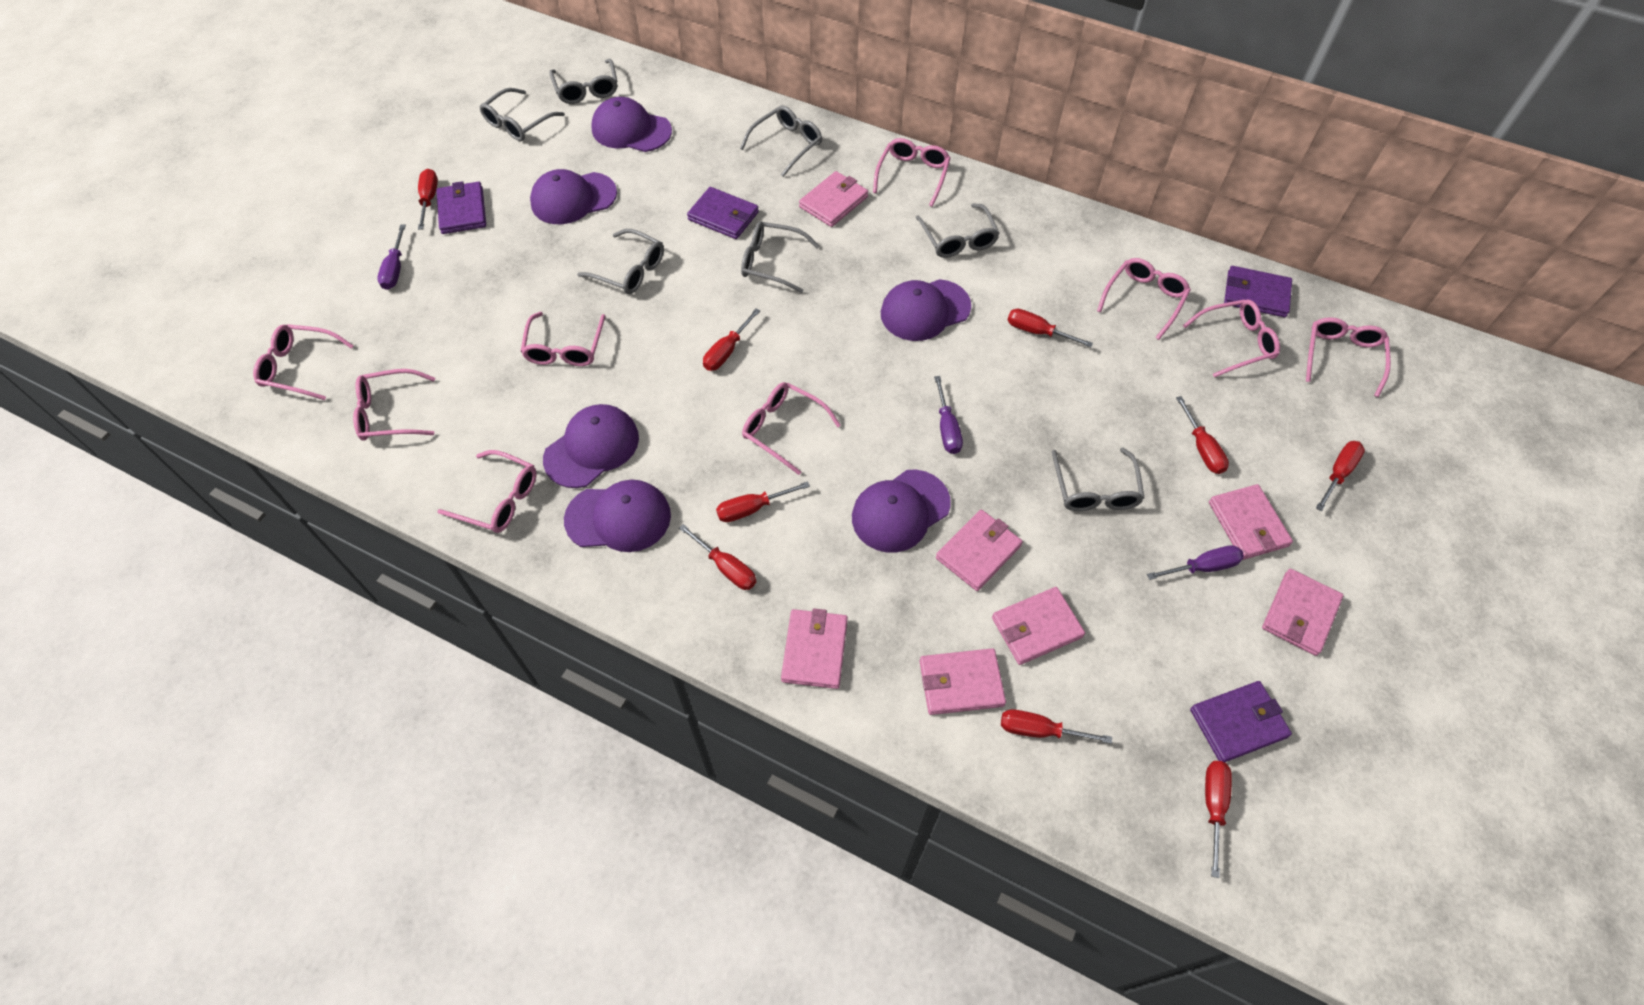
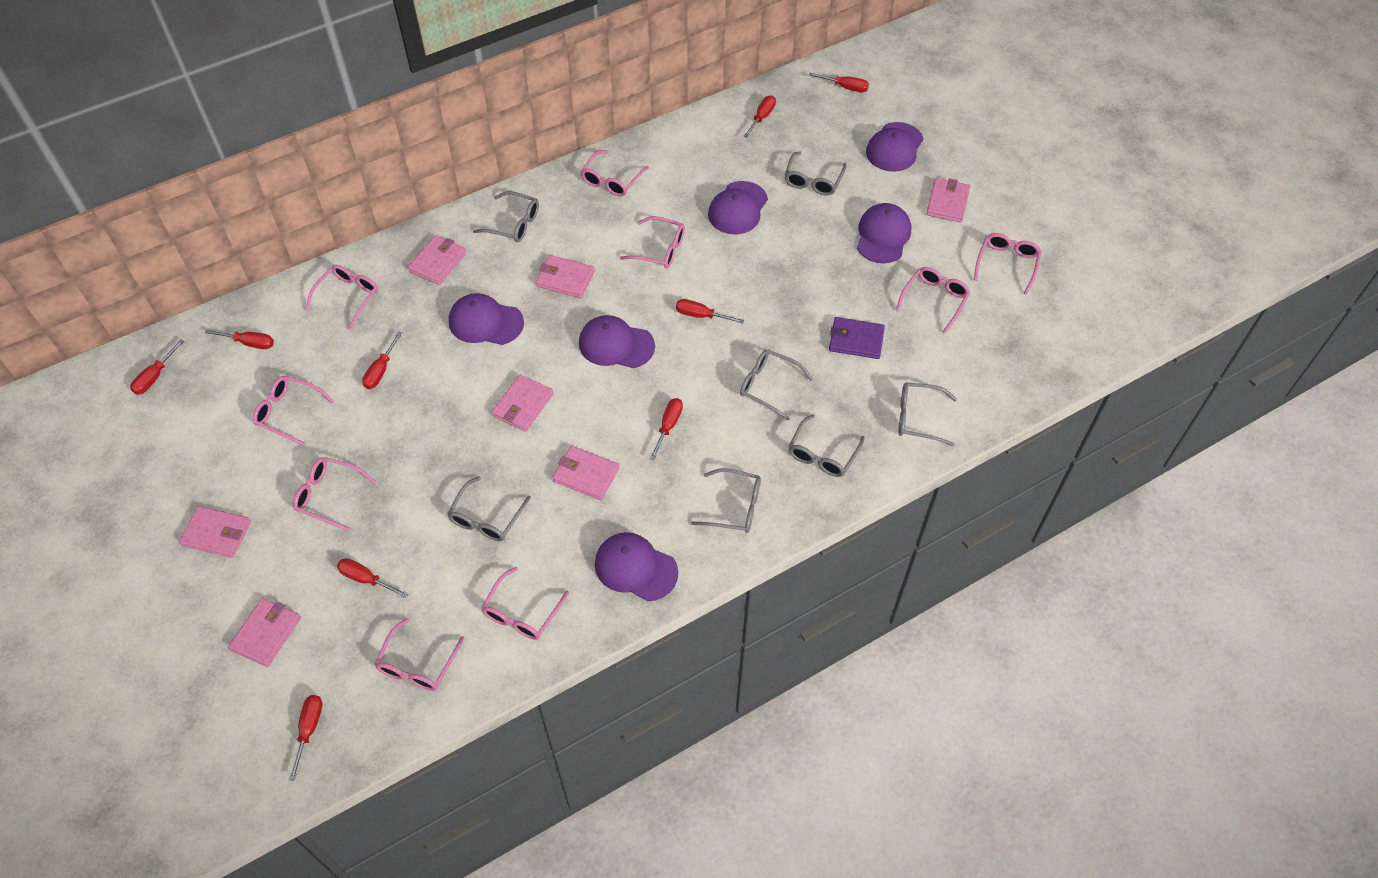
purple screwdriver: [377,225,406,290] [934,376,963,454] [1147,545,1244,580] = 3 -> none = 0
purple wallet: [436,181,486,234] [687,187,759,239] [1190,681,1292,762] [1224,266,1292,317] = 4 -> [829,317,885,359] = 1

